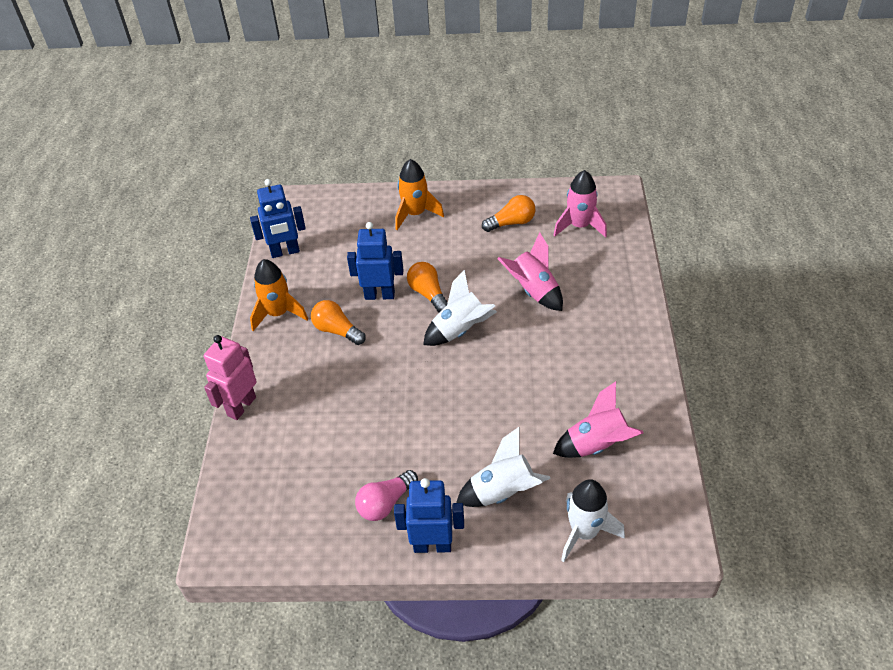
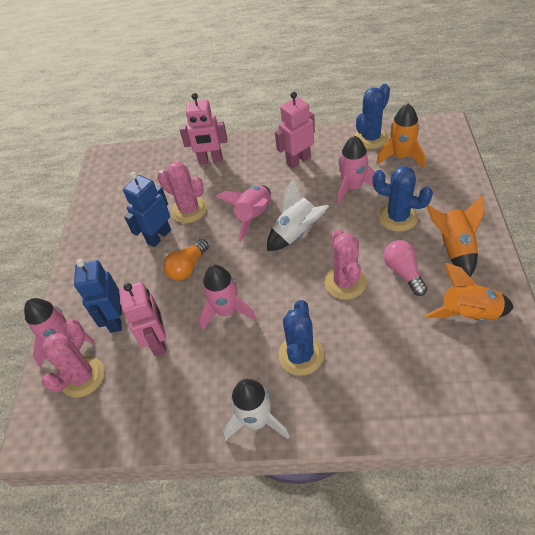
blue cactus: none = 0 -> [278,300,324,375] [354,84,390,149] [372,166,433,232] = 3
blue robot: [250,179,306,258] [347,222,403,300] [394,478,464,553] = 3 -> [74,259,122,333] [123,172,171,247] = 2
orange light bulb: [311,300,366,345] [407,262,448,312] [482,195,535,232] = 3 -> [163,239,209,281] = 1
orange rocket: [250,259,308,331] [395,159,444,230] = 2 -> [376,104,425,168] [425,263,514,321] [427,195,485,277] = 3
pink cactus: none = 0 -> [42,319,104,398] [157,162,207,223] [324,229,367,300] = 3
pink robot: [204,335,257,420] = 1 -> [119,282,166,357] [180,93,227,164] [275,92,315,169] = 3
pink rocket: [497,232,563,311] [553,381,644,458] [554,170,607,238] = 3 -> [24,298,94,367] [199,265,257,331] [216,185,271,241] [337,136,375,205] = 4
white rocket: [423,270,497,346] [456,427,551,507] [561,479,625,562] = 3 -> [223,379,290,441] [267,178,329,251] = 2

